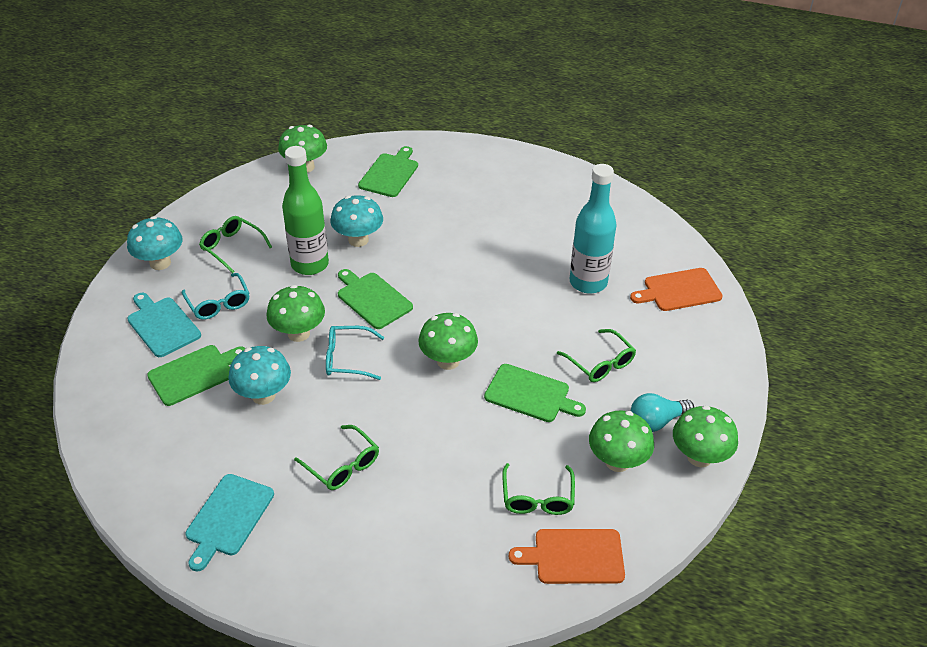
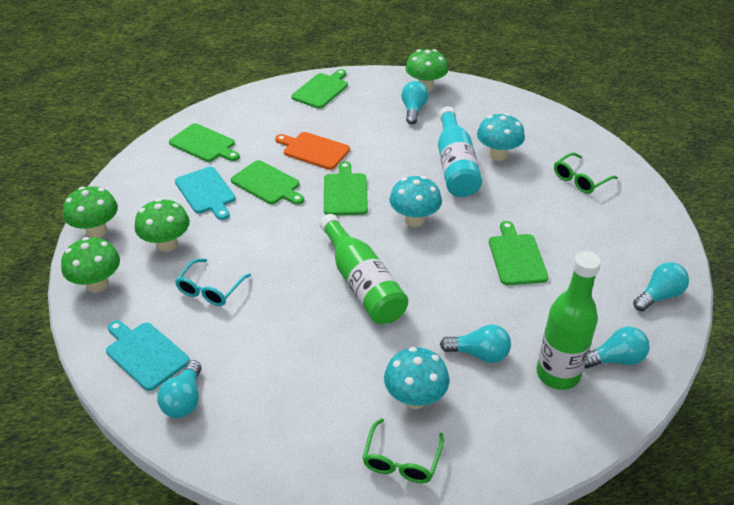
green bottle: [282,146,329,275] = 1 -> [320,214,408,324] [536,251,601,390] = 2
green cutting board: [147,345,246,406] [338,269,413,329] [358,146,418,197] [484,364,586,422] = 4 -> [169,123,240,162] [231,160,304,205] [291,69,348,109] [324,161,368,215] [489,221,549,285] = 5
green glasses: [199,216,272,273] [294,425,379,490] [502,463,575,515] [557,329,636,382] = 4 -> [362,418,444,483] [554,153,618,194] = 2
green mushroom: [266,285,325,342] [278,125,327,173] [418,313,478,370] [589,410,654,472] [673,405,738,467] = 5 -> [61,237,120,292] [63,186,118,238] [135,199,190,252] [405,49,448,92] = 4
orange cutting board: [509,529,625,584] [630,268,723,311] = 2 -> [275,132,350,170] = 1
turquoise glasses: [182,273,250,320] [326,326,384,380] = 2 -> [175,259,251,306] = 1
turquoise light bulb: [631,393,694,432] = 1 -> [157,360,201,418] [401,81,429,124] [440,324,511,363] [584,327,650,368] [633,262,689,311] = 5

